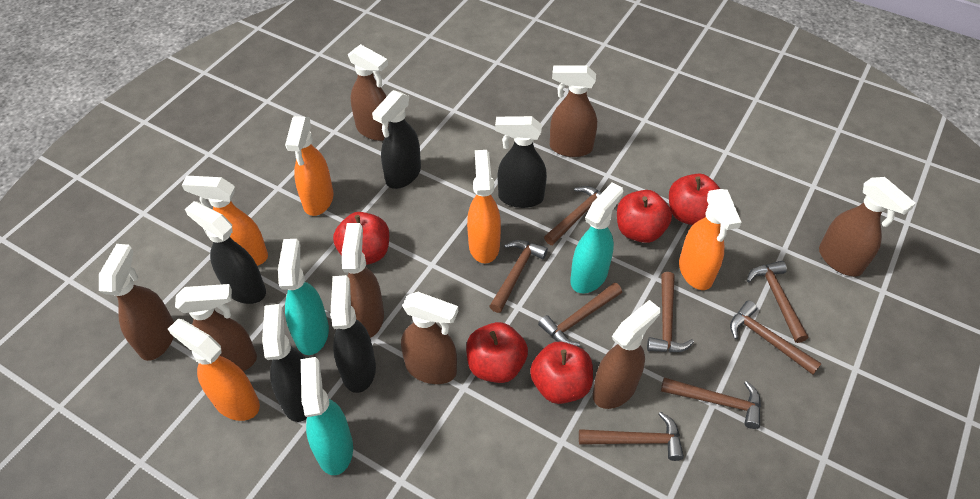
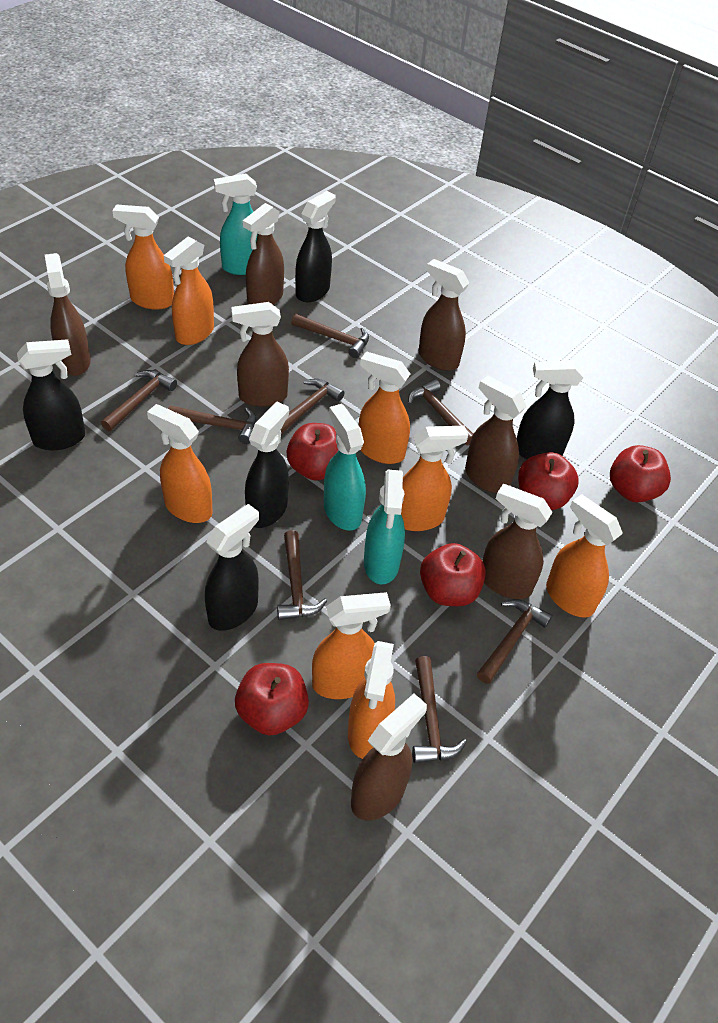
brown spray bottle: [99,244,174,361] [175,284,257,371] [342,223,384,338] [348,44,389,141] [401,292,458,384] [550,65,597,157] [593,300,660,409] [819,177,916,277] = 8 -> [45,253,91,376] [231,302,289,407] [243,203,284,305] [351,694,427,821] [418,259,469,371] [465,376,527,493] [482,484,552,599] = 7
orange spray bottle: [168,319,260,421] [182,176,268,266] [285,116,333,216] [467,150,501,263] [679,189,741,290] = 5 -> [112,205,174,310] [147,404,213,523] [164,236,214,345] [312,592,391,699] [348,641,395,759] [359,351,410,464] [401,426,468,531] [546,494,623,618] = 8

